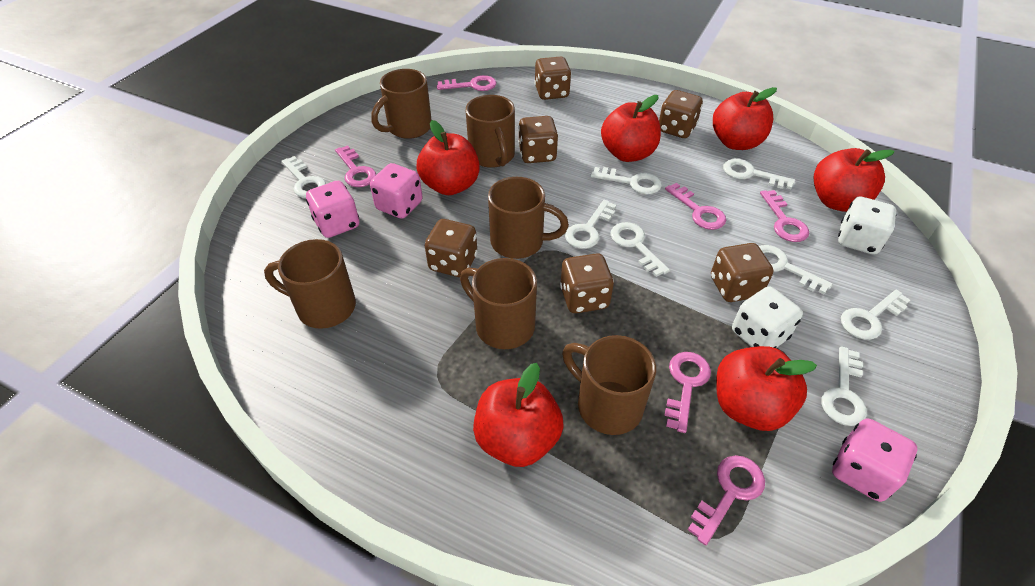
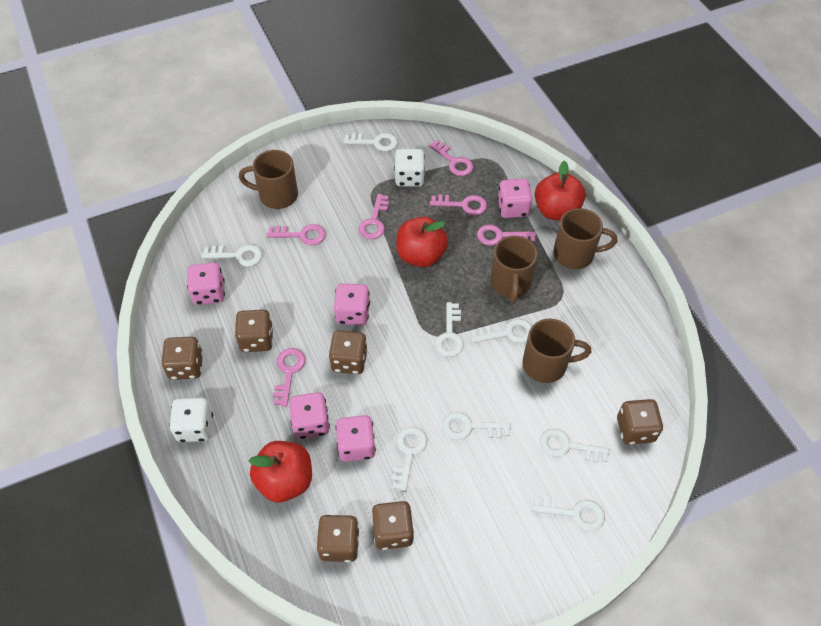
brown mug: [264,239,356,329] [371,69,432,139] [460,258,537,349] [466,95,515,168] [488,177,569,259] [562,335,656,435] = 6 -> [239,150,298,209] [490,236,538,304] [523,318,591,383] [553,208,617,269] = 4
pink dice: [306,181,359,238] [370,163,423,219] [832,419,917,502] = 3 -> [187,262,225,305] [289,392,330,439] [334,283,370,325] [335,415,376,462] [497,179,532,218] = 5
red apple: [416,120,480,195] [473,363,564,467] [601,95,661,162] [713,87,777,150] [716,346,817,431] [813,148,895,212] = 6 -> [249,441,312,502] [396,217,448,267] [535,161,586,221] = 3

